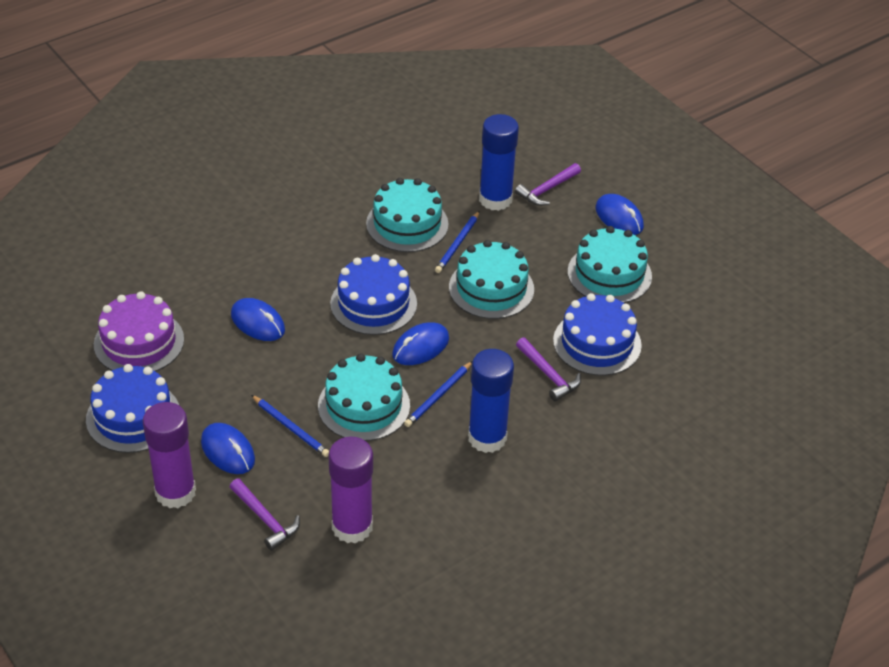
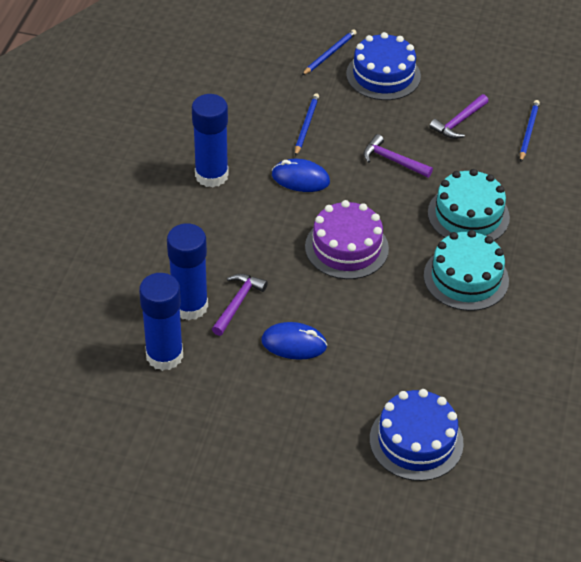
blue cake: [86,364,179,453] [330,254,417,335] [553,293,642,376] = 3 -> [346,32,421,100] [370,389,464,481] = 2
blue glue stick: [468,349,514,453] [479,114,519,211] = 2 -> [139,273,183,371] [167,223,208,320] [192,94,229,188] = 3
blue mouse: [201,423,255,474] [231,298,285,341] [392,322,449,365] [595,194,644,235] = 4 -> [261,322,327,360] [272,159,330,192] = 2
purple glue stick: [143,402,196,508] [328,437,373,544] = 2 -> none = 0
turquoise cake: [318,353,410,441] [366,178,449,252] [449,240,534,319] [568,226,652,303] = 4 -> [424,230,509,311] [428,169,510,241] = 2

